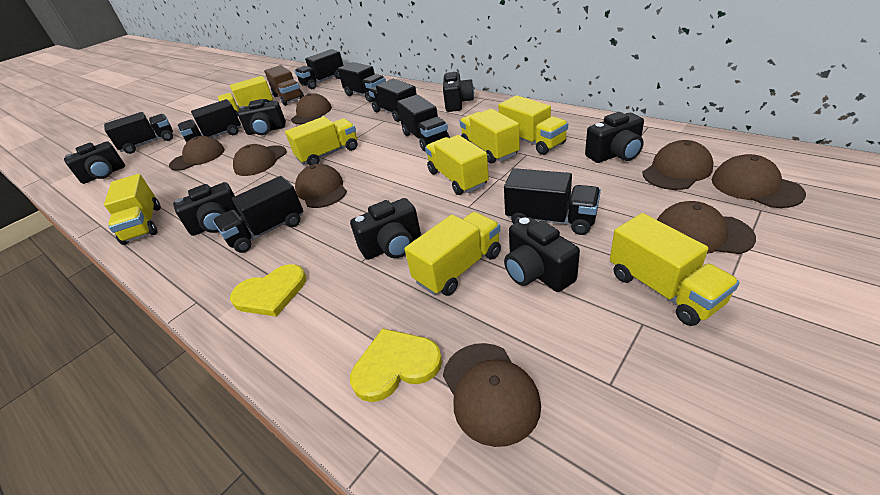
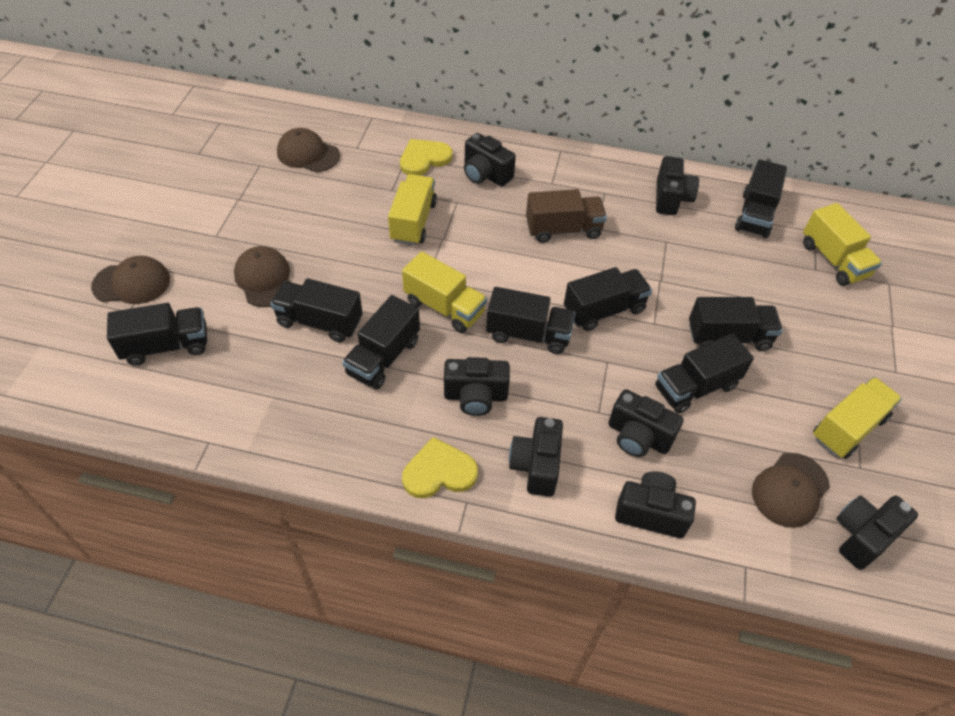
brown cap: [169,136,225,171] [233,144,287,176] [291,93,332,124] [295,164,347,208] [443,343,541,447] [642,140,714,190] [657,201,756,254] [712,154,806,208] = 8 -> [91,256,170,304] [234,246,290,307] [277,128,340,172] [752,453,830,528] = 4
yellow truck: [104,174,161,245] [218,76,273,117] [285,116,358,166] [405,212,501,296] [425,135,489,195] [459,109,520,164] [498,95,568,155] [610,213,740,326] = 8 -> [388,174,437,246] [402,251,487,333] [803,203,882,286] [813,377,902,459] = 4

